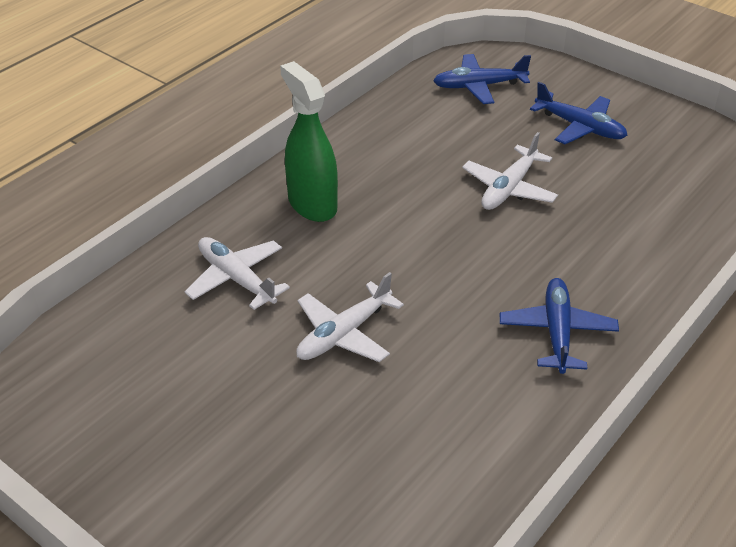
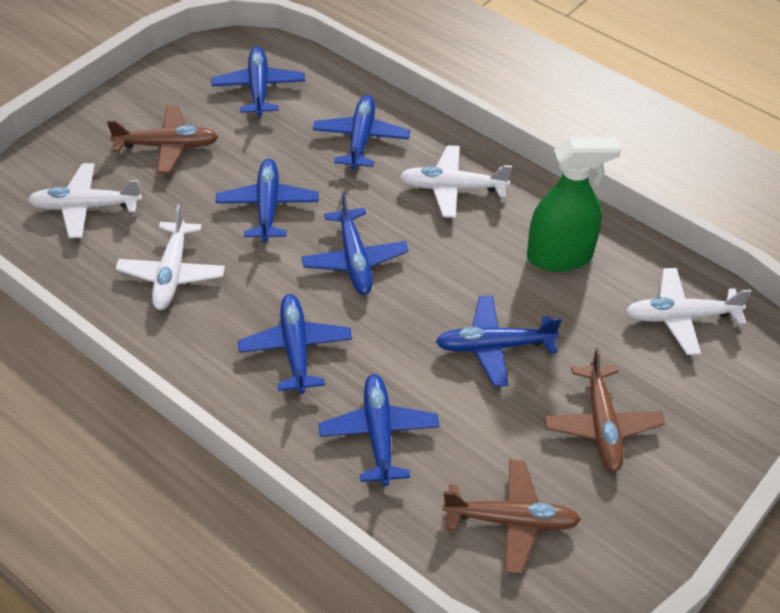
blue plane: [433,54,531,104] [500,278,619,374] [530,82,627,144] = 3 -> [211,46,305,116] [216,159,319,242] [238,294,352,394] [301,193,408,295] [313,95,410,170] [319,374,439,486] [436,295,562,387] = 7
brown plane: none = 0 -> [107,105,218,174] [442,460,581,574] [544,348,665,472] = 3
white plane: [184,237,290,310] [296,272,404,362] [462,132,558,210] = 3 -> [28,163,142,238] [116,205,225,310] [400,145,512,218] [626,268,752,355] = 4

